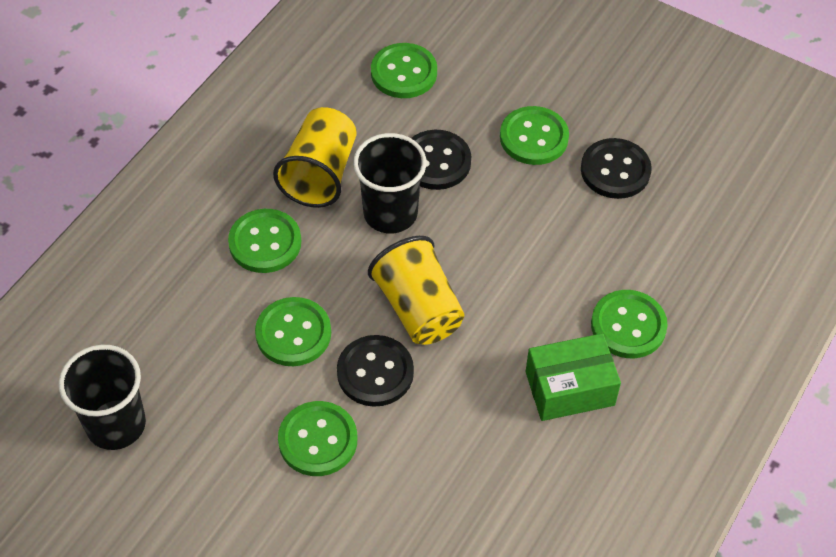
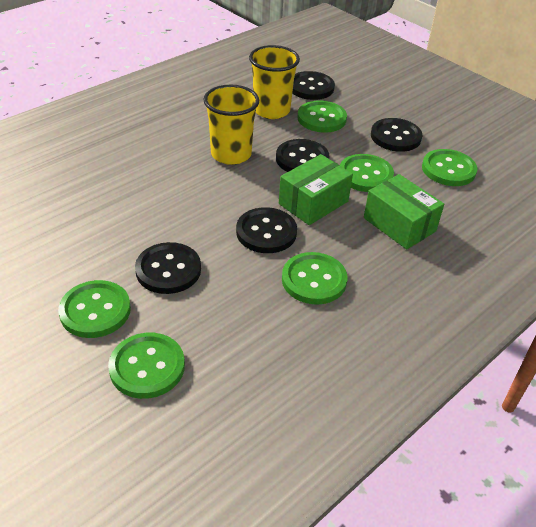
black button: [337,335,414,407] [411,130,471,190] [581,138,652,199] = 3 -> [135,242,201,294] [236,207,297,253] [276,139,330,172] [292,71,335,100] [371,118,422,152] = 5
black cup: [59,345,146,450] [353,133,427,234] = 2 -> none = 0
green box: [526,333,621,421] = 1 -> [279,154,353,225] [364,174,444,249] = 2

